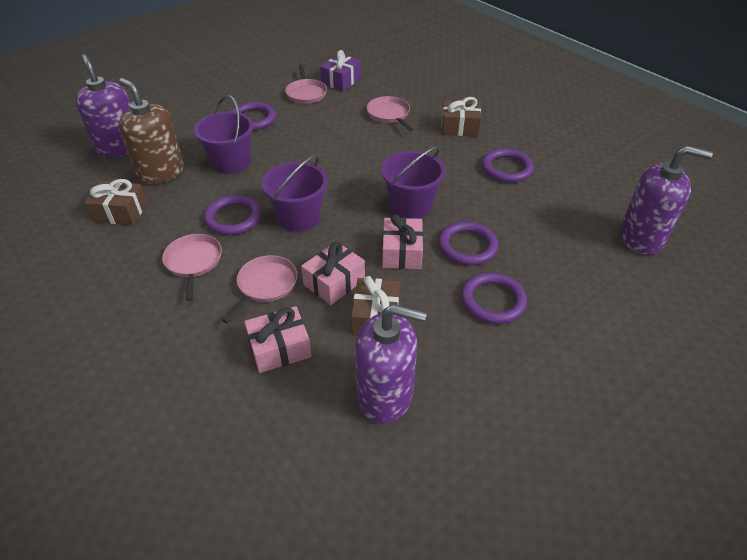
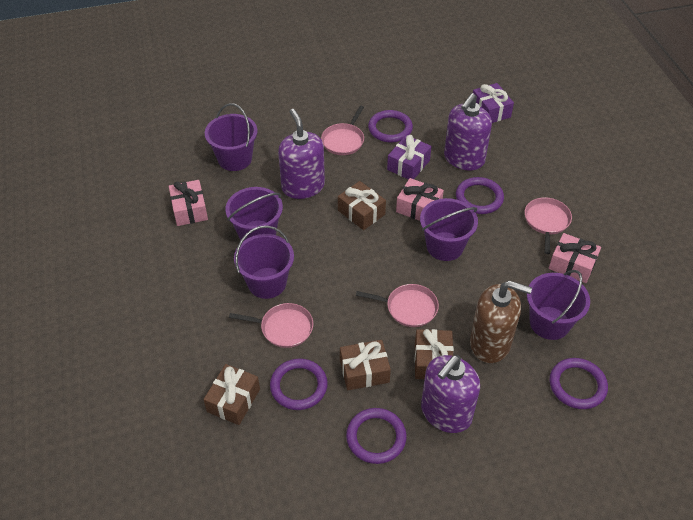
brown gift: [84,179,148,225] [351,276,400,336] [441,97,481,137] = 3 -> [203,364,260,425] [338,181,386,230] [340,340,391,390] [414,329,454,379] = 4
purple bucket: [194,95,254,174] [262,155,328,232] [381,146,446,219] = 3 -> [205,103,258,171] [225,187,283,241] [234,225,294,299] [420,198,478,261] [527,270,590,340] = 5
purple gift: [320,50,361,91] = 1 -> [387,135,431,180] [473,83,514,123] = 2

